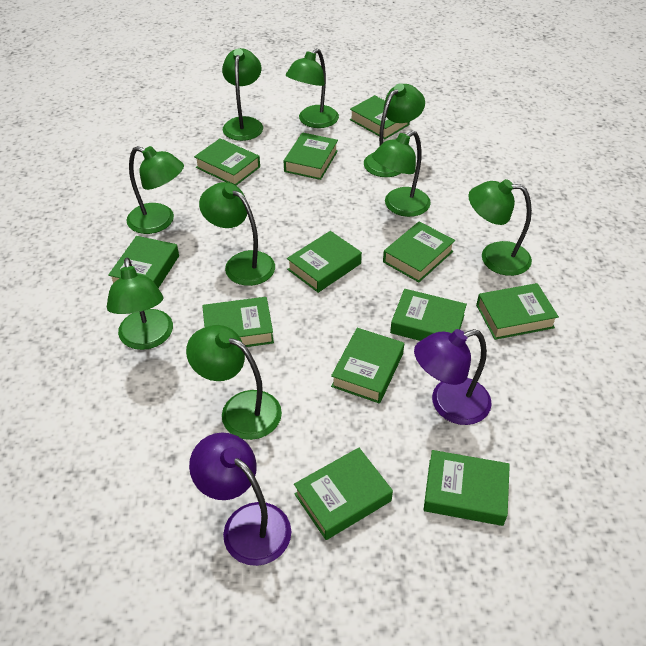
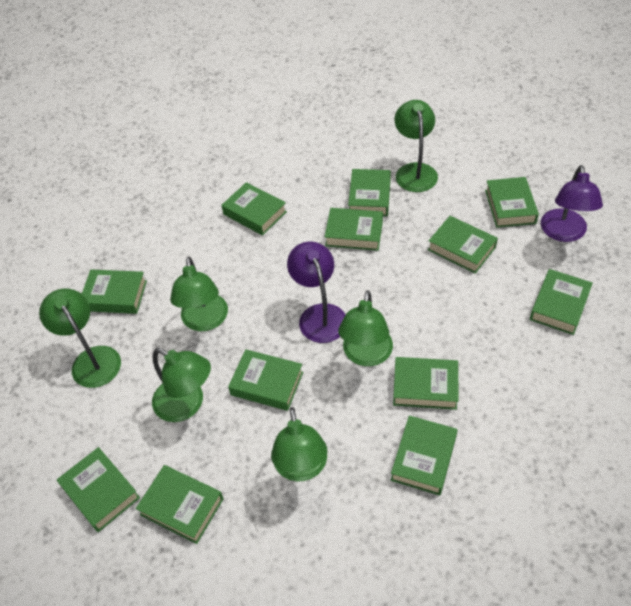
green lamp: [107,257,173,350] [127,146,184,234] [186,325,282,440] [199,182,275,286] [222,48,263,141] [286,49,339,128] [364,83,425,177] [372,131,431,217] [468,179,532,276] = 9 -> [39,289,121,388] [152,348,211,422] [170,257,228,331] [271,407,327,482] [338,290,393,366] [394,100,438,192] = 6

